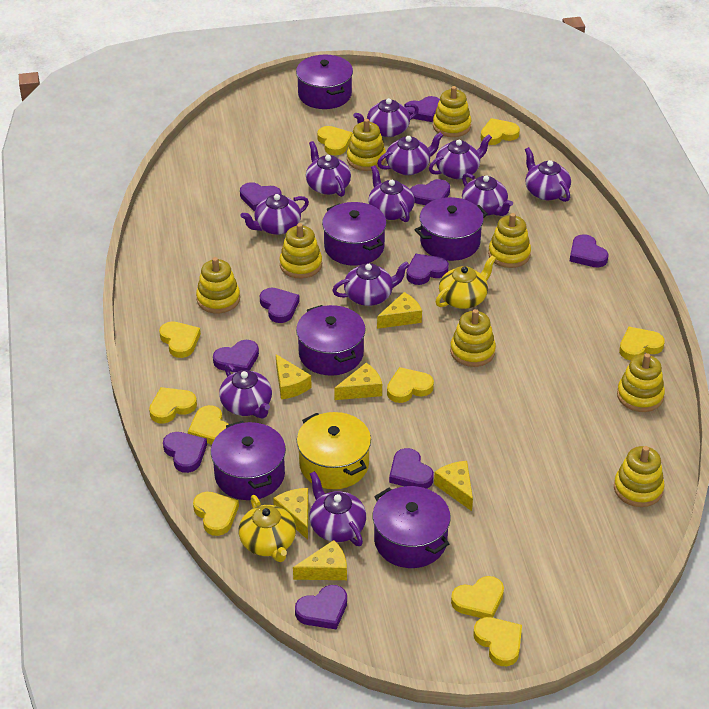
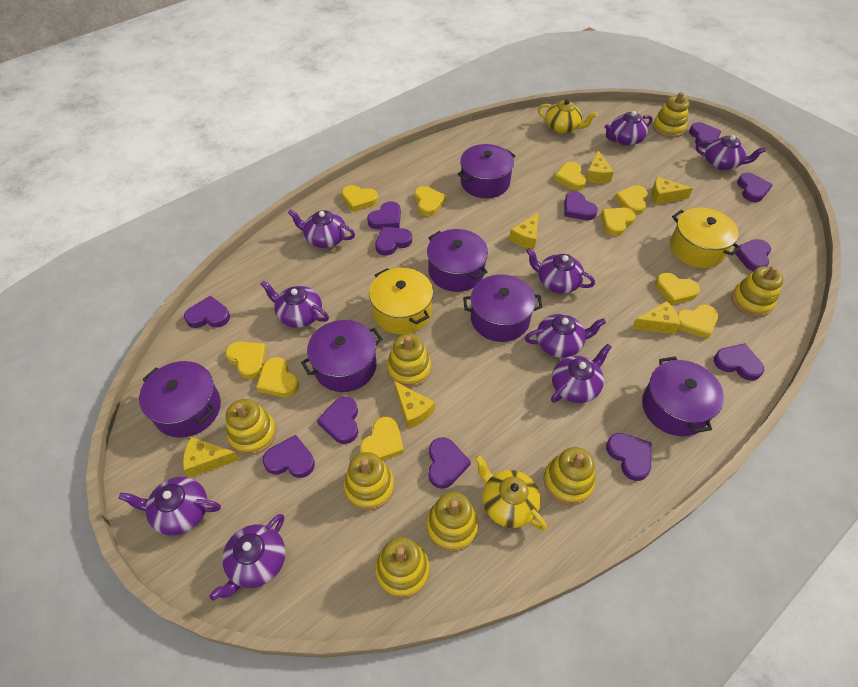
purple heart: [163,432,207,473] [213,340,259,372] [240,182,282,211] [260,288,300,323] [295,585,347,629] [389,448,434,489] [404,96,440,122] [406,254,449,285] [410,179,450,205] [570,234,608,267] = 10 -> [184,296,230,328] [263,435,315,478] [317,397,358,444] [367,201,401,229] [375,227,412,256] [428,437,471,489] [564,192,598,220] [606,433,651,481] [689,122,721,148] [714,343,764,381] [734,239,771,271] [737,173,773,202] = 12
purple teapot: [219,364,272,418] [240,194,309,235] [306,141,351,197] [309,471,366,546] [332,261,410,306] [353,98,419,137] [368,165,415,222] [377,132,444,175] [429,134,492,179] [462,173,513,216] [525,147,571,202] = 11 -> [118,477,221,535] [209,514,285,601] [261,280,329,328] [288,209,355,248] [525,314,606,358] [526,248,595,294] [551,344,611,403] [605,111,653,146] [696,135,766,170] = 9
yellow pot: [297,412,371,489] = 1 -> [369,268,433,335] [670,208,741,268] = 2

